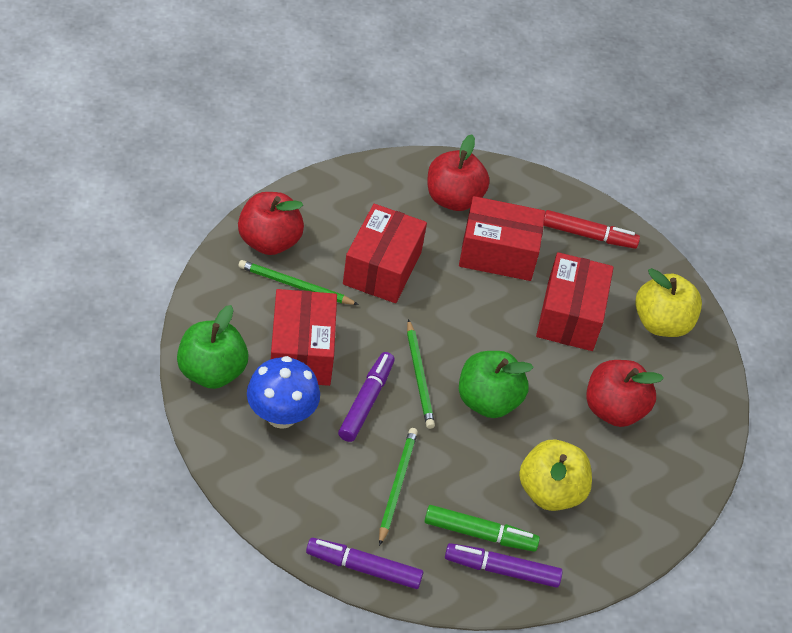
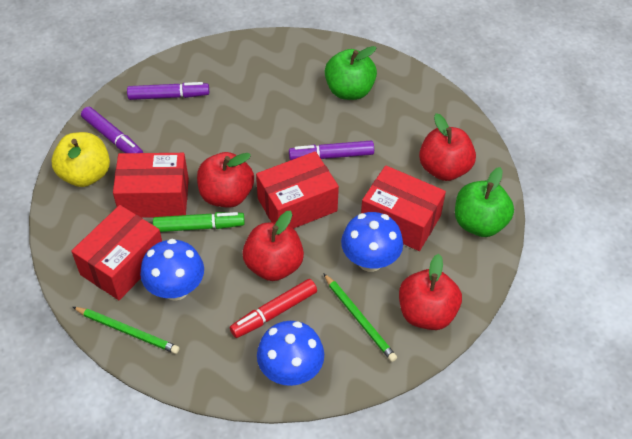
blue mushroom: [247,356,320,429] = 1 -> [140,239,204,301] [257,321,324,386] [341,212,403,272] = 3
green pencil: [238,260,359,305] [379,428,418,546] [407,319,435,429] = 3 -> [73,307,179,354] [323,273,397,362] = 2
red apple: [238,192,304,255] [428,135,490,211] [586,360,664,427] = 3 -> [197,152,254,208] [242,211,304,281] [399,254,462,330] [419,113,476,181] = 4
yellow apple: [519,440,592,511] [635,268,702,337] = 2 -> [51,132,110,187] = 1

